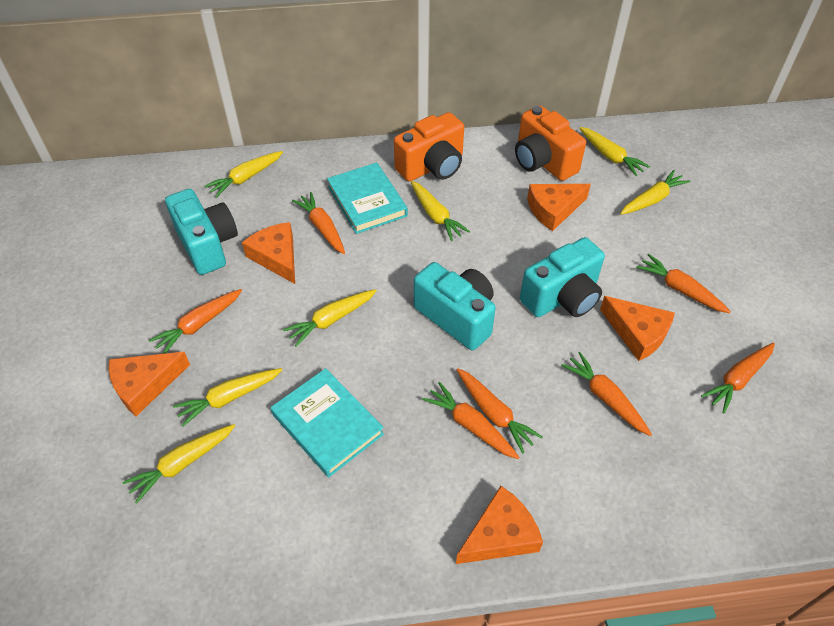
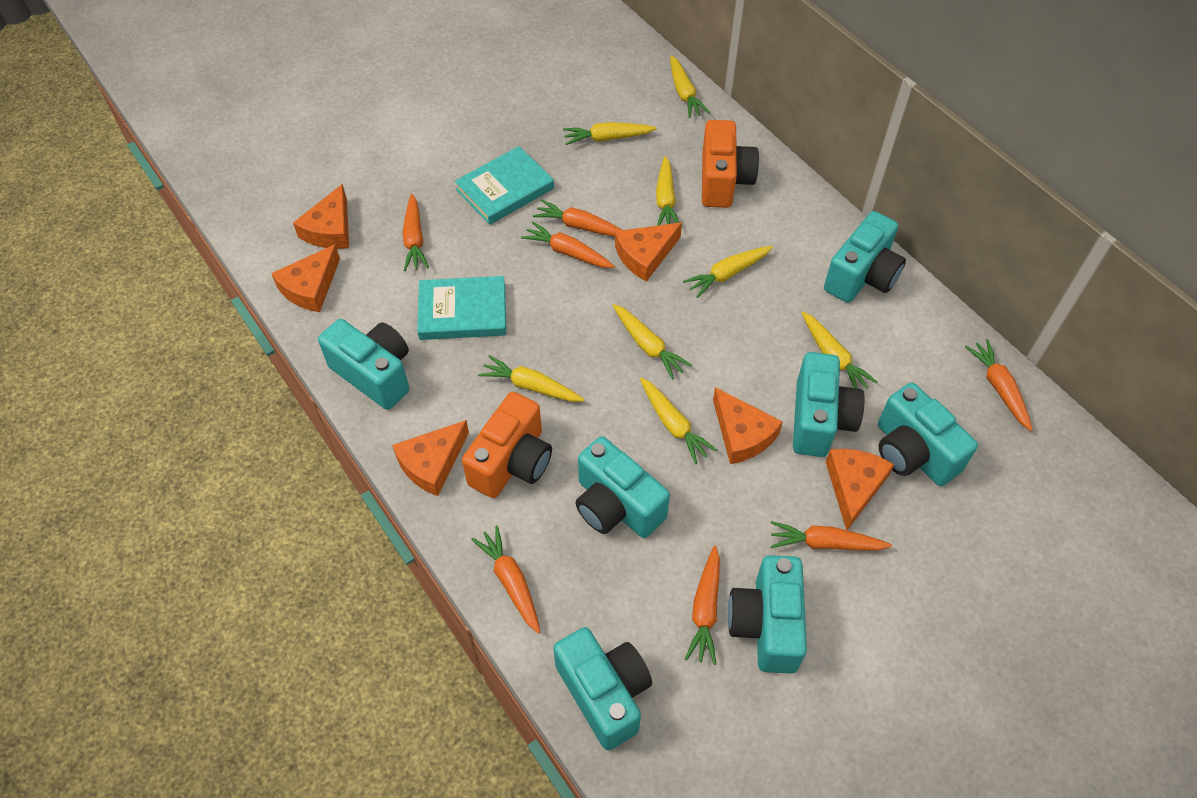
orange cheese: [109,352,190,416] [242,222,295,284] [456,486,543,564] [527,184,591,231] [600,296,675,361] = 5 -> [271,245,340,312] [293,184,349,249] [392,420,469,496] [615,222,682,282] [713,387,783,464] [826,449,894,530] = 6
turquoise camera: [165,189,238,275] [414,262,496,350] [520,237,605,317] = 3 -> [318,319,409,410] [554,627,652,750] [575,436,670,538] [727,555,807,674] [793,352,865,457] [824,211,906,303] [878,383,978,486] = 7
yellow carrot: [122,424,235,504] [173,368,282,427] [204,151,283,198] [283,289,377,347] [411,181,470,241] [580,127,650,176] [620,170,690,215] = 7 -> [478,355,584,402] [563,122,657,145] [613,304,692,380] [640,377,717,464] [656,156,679,226] [670,55,710,118] [683,246,773,298] [802,312,878,389] = 8

